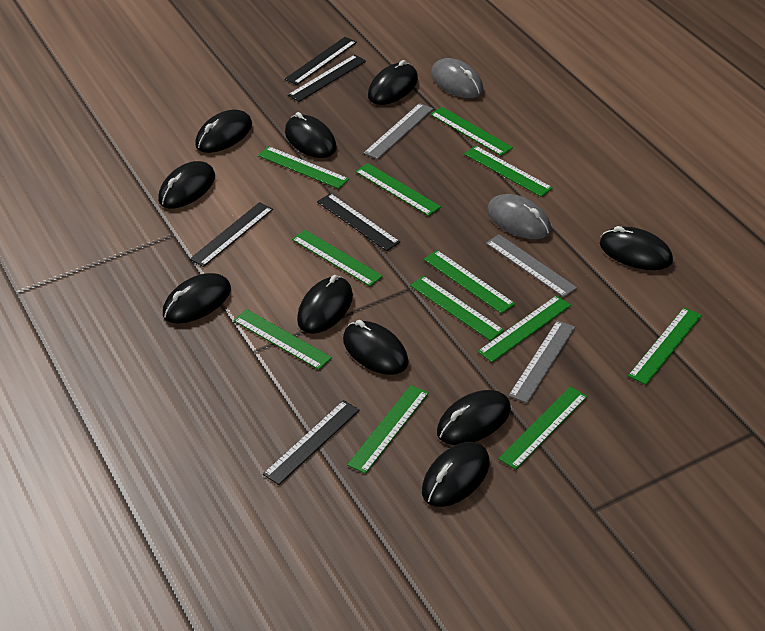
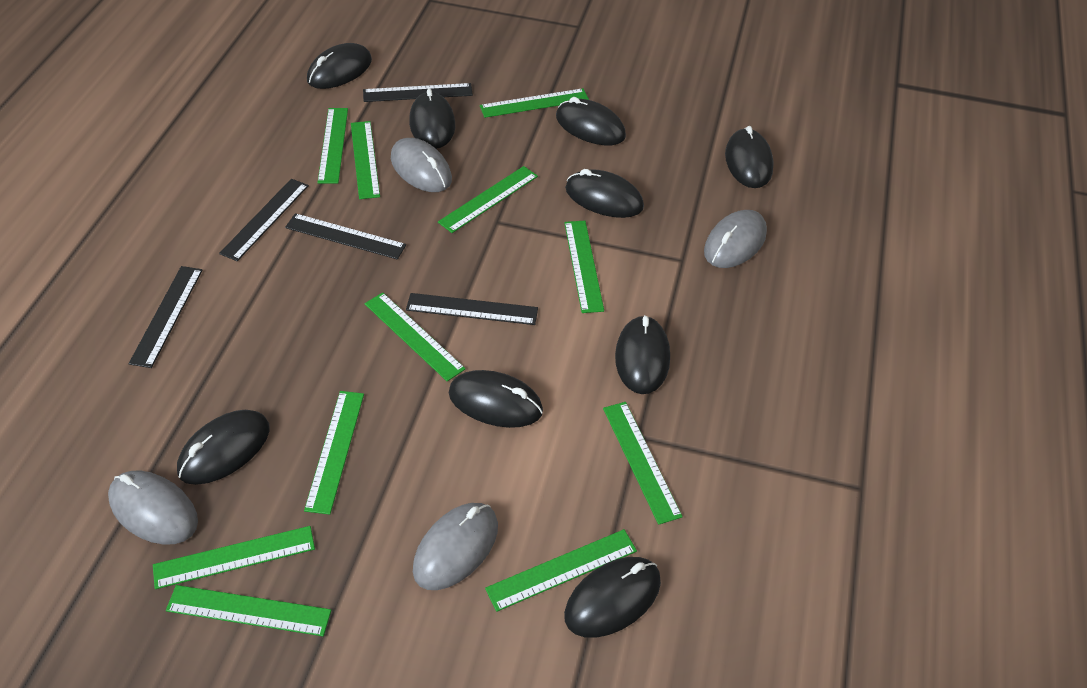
black mouse: [158,161,215,209] [163,273,231,324] [195,110,252,153] [285,112,337,158] [297,275,353,334] [343,320,408,375] [368,60,418,105] [422,442,490,507] [437,390,511,445] [600,226,673,270] = 10 -> [177,410,270,485] [307,43,372,89] [409,89,455,149] [449,370,543,428] [556,97,626,145] [564,557,661,638] [565,169,644,218] [615,315,670,394] [725,126,774,188] = 9
green ruler: [233,309,332,370] [258,146,349,189] [292,230,383,286] [347,385,429,474] [355,163,441,216] [410,276,504,341] [424,250,515,314] [430,107,513,156] [464,146,553,197] [478,295,571,362] [498,387,587,470] [628,307,702,385] = 12 -> [153,526,315,589] [166,585,331,636] [304,391,364,515] [317,108,348,183] [351,121,380,199] [365,292,466,382] [438,166,538,233] [480,88,589,118] [485,529,637,612] [564,221,604,313] [603,402,683,525] = 11
grey mouse: [431,58,484,98] [487,194,551,239] = 2 -> [108,471,198,545] [391,138,452,192] [413,503,498,590] [704,210,767,268] = 4
grey ruler: [364,103,433,159] [486,234,577,297] [508,320,575,403] = 3 -> none = 0

